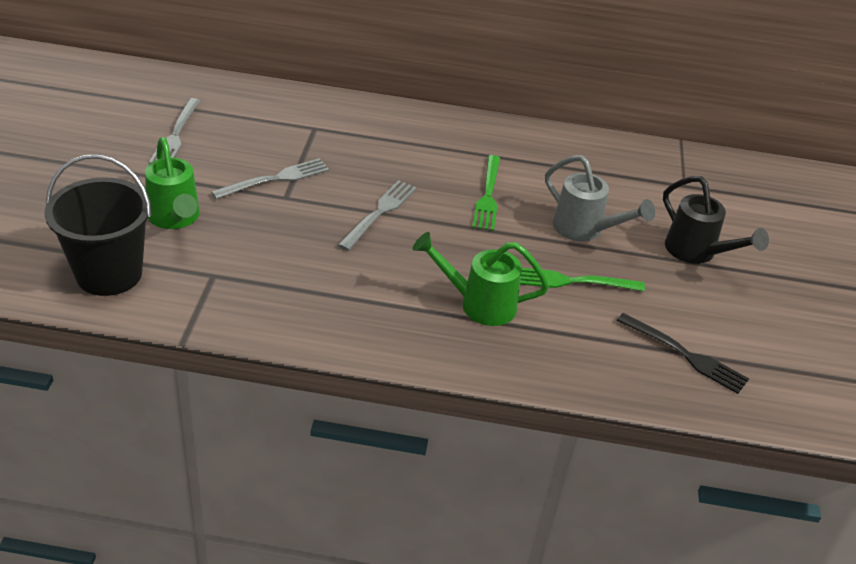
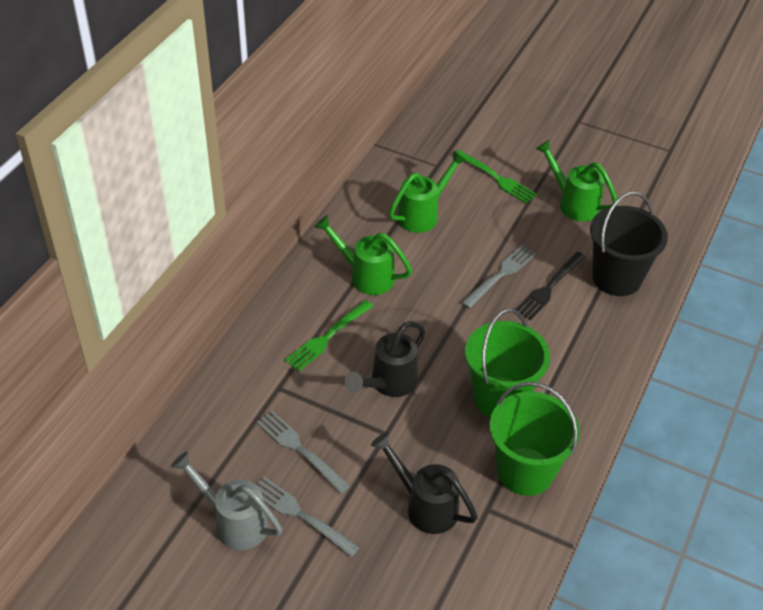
black watering can: [663,176,769,264] = 1 -> [345,321,426,397] [371,432,478,534] = 2
green bucket: none = 0 -> [465,309,550,418] [489,381,580,496] = 2
green watering can: [145,137,200,229] [413,232,549,326] = 2 -> [314,215,412,295] [389,151,467,233] [535,140,617,221] = 3

